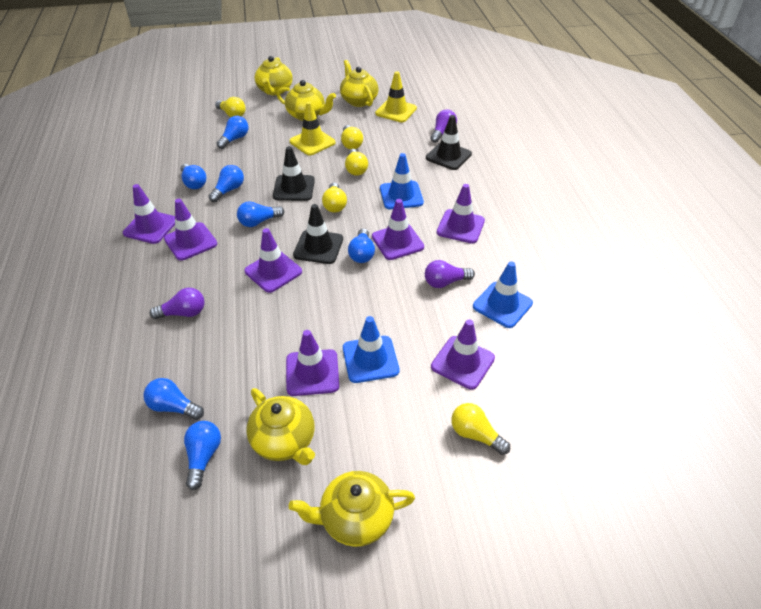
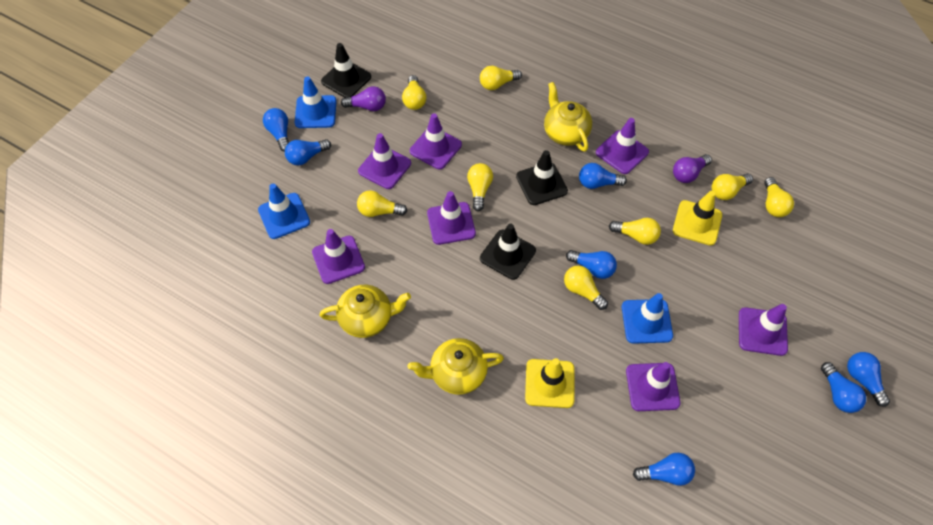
purple light bulb: [149,288,204,319] [425,260,475,288] [430,109,457,143] = 3 -> [341,86,386,111] [673,154,712,183] = 2
yellow light bulb: [215,97,246,117] [322,183,347,213] [341,125,363,149] [345,149,368,176] [451,403,510,455] = 5 -> [357,190,407,217] [402,75,426,110] [467,163,493,211] [480,66,522,90] [564,266,608,310] [609,218,661,245] [712,173,753,200] [764,177,794,217] = 8
yellow teapot: [246,388,315,465] [255,56,293,95] [277,80,336,121] [289,471,415,547] [340,60,379,107] = 5 -> [319,285,411,338] [408,338,504,395] [544,82,592,152] = 3

